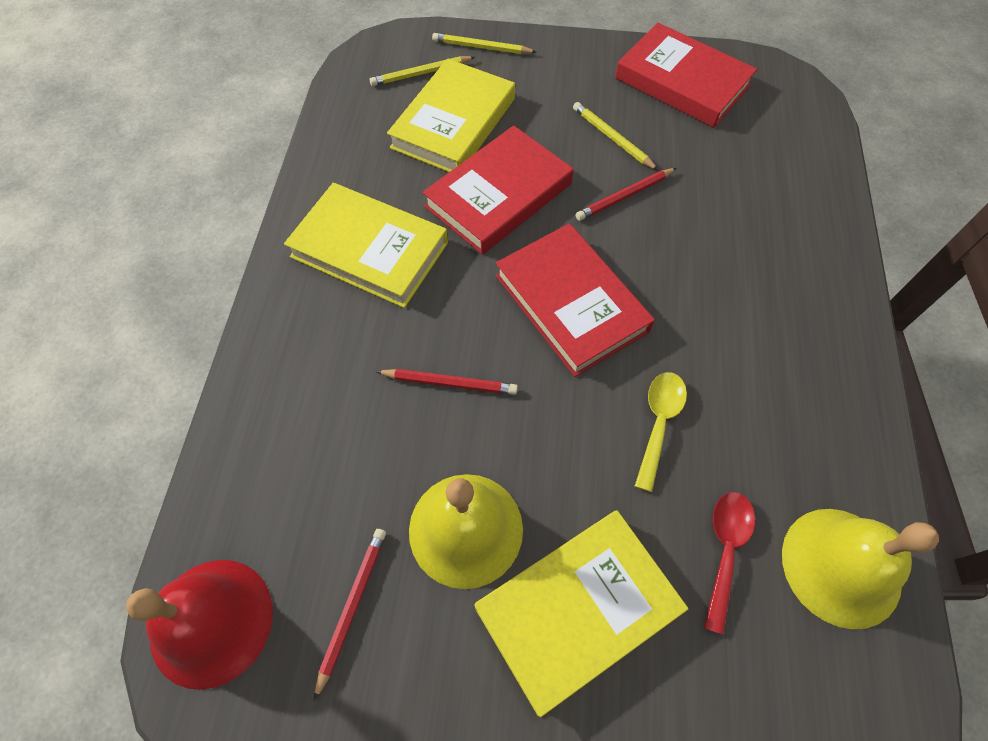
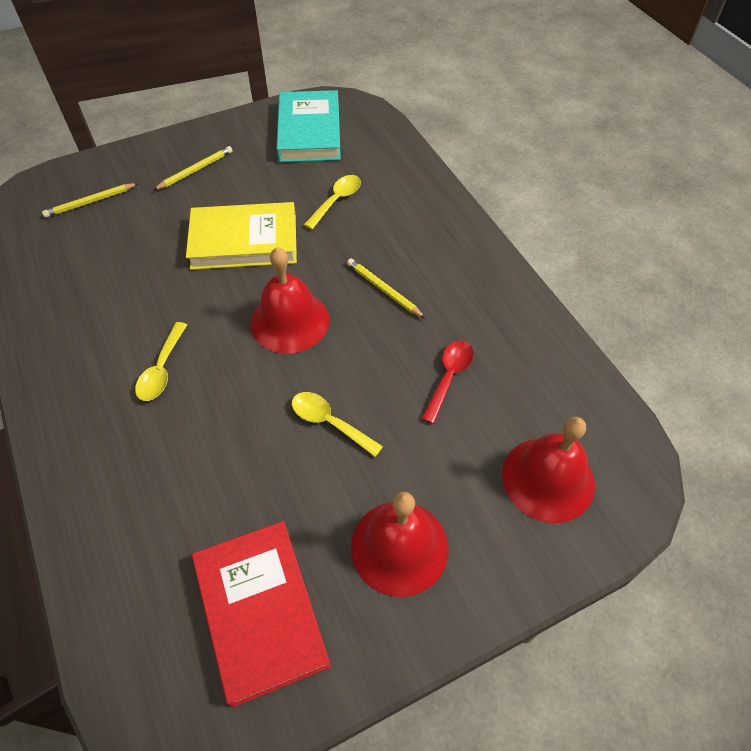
red bell: [126,560,273,690] = 1 -> [250,247,329,354] [351,492,448,597] [502,417,595,523] = 3
red book: [422,126,574,255] [496,223,655,377] [615,23,757,128] = 3 -> [192,521,331,707] = 1
red pencil: [314,529,386,701] [375,369,518,395] [576,168,676,221] = 3 -> none = 0
turquoise book: none = 0 -> [276,90,341,162] = 1
yellow bell: [409,474,523,589] [782,509,939,629] = 2 -> none = 0
yellow book: [284,183,448,308] [387,59,515,172] [475,511,688,717] = 3 -> [186,202,297,270] = 1
yellow spoon: [635,372,687,492] = 1 -> [135,322,187,401] [292,392,383,457] [304,175,361,229] = 3

